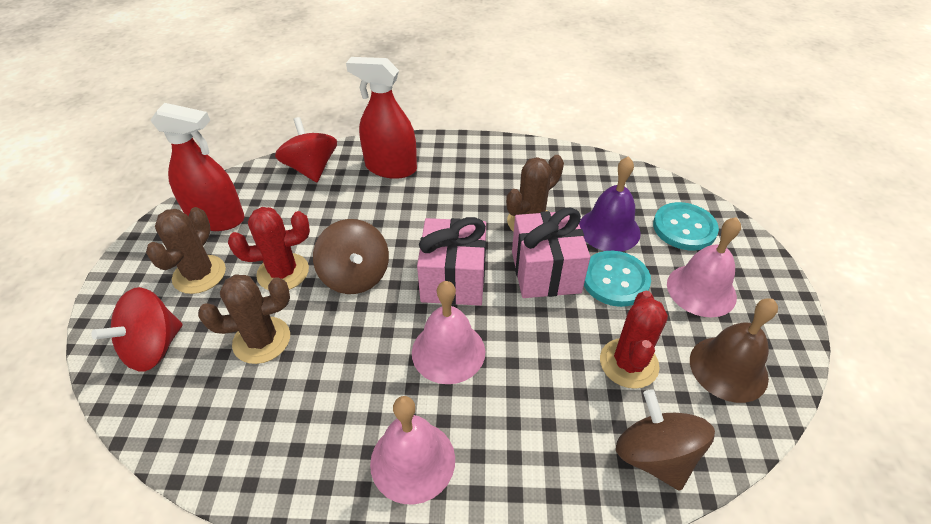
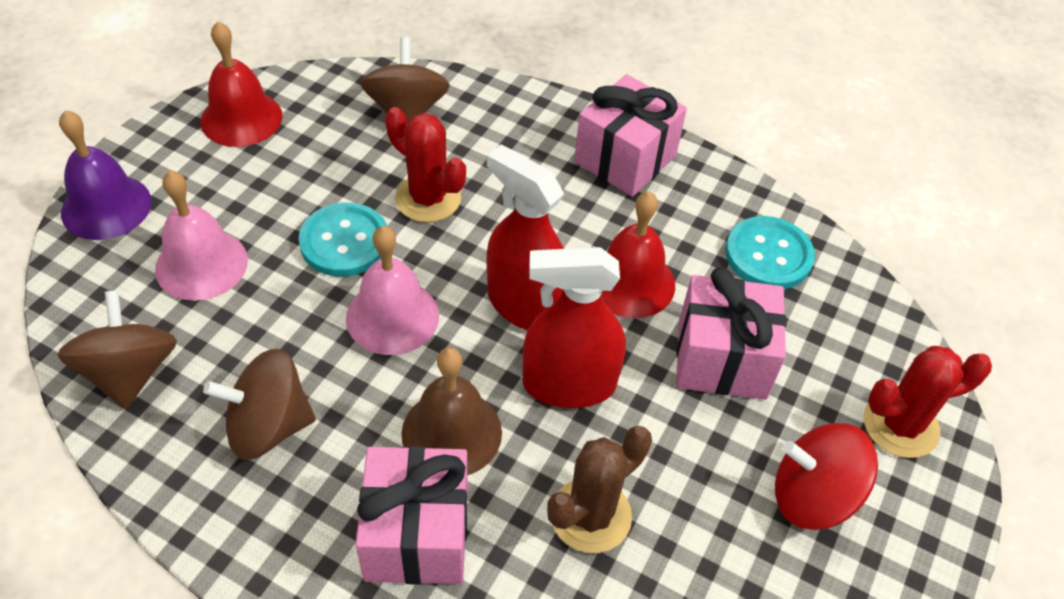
brown cactus: [146,207,226,294] [198,274,290,364] [506,155,564,232] = 3 -> [547,426,652,553] = 1
brown spinning top: [313,219,389,294] [616,389,715,491] = 2 -> [58,290,177,409] [203,349,316,460] [360,37,450,125] = 3
pink bell: [370,396,455,504] [412,281,485,384] [667,217,741,317] = 3 -> [155,170,248,301] [346,226,439,355] = 2
pink gift: [417,217,486,306] [512,208,590,298] = 2 -> [356,446,468,585] [574,74,687,197] [676,267,786,400] = 3
red bell: none = 0 -> [201,21,283,147] [602,191,675,318] = 2
red spinning top: [91,287,182,372] [275,117,337,182] = 2 -> [775,423,878,530] = 1

